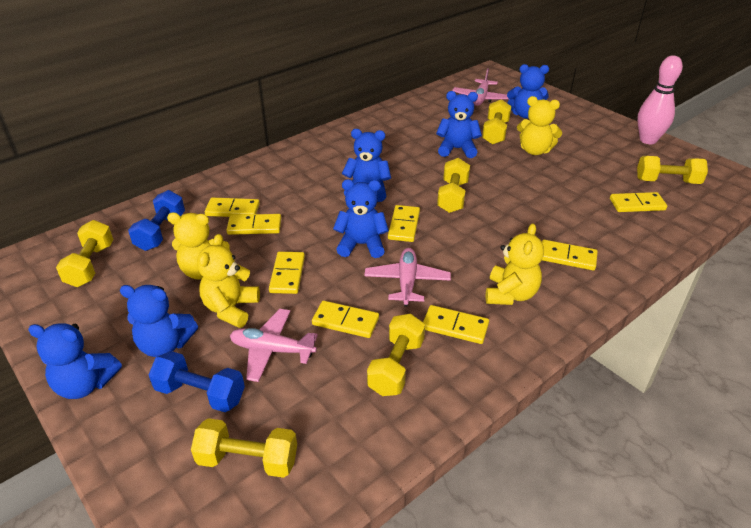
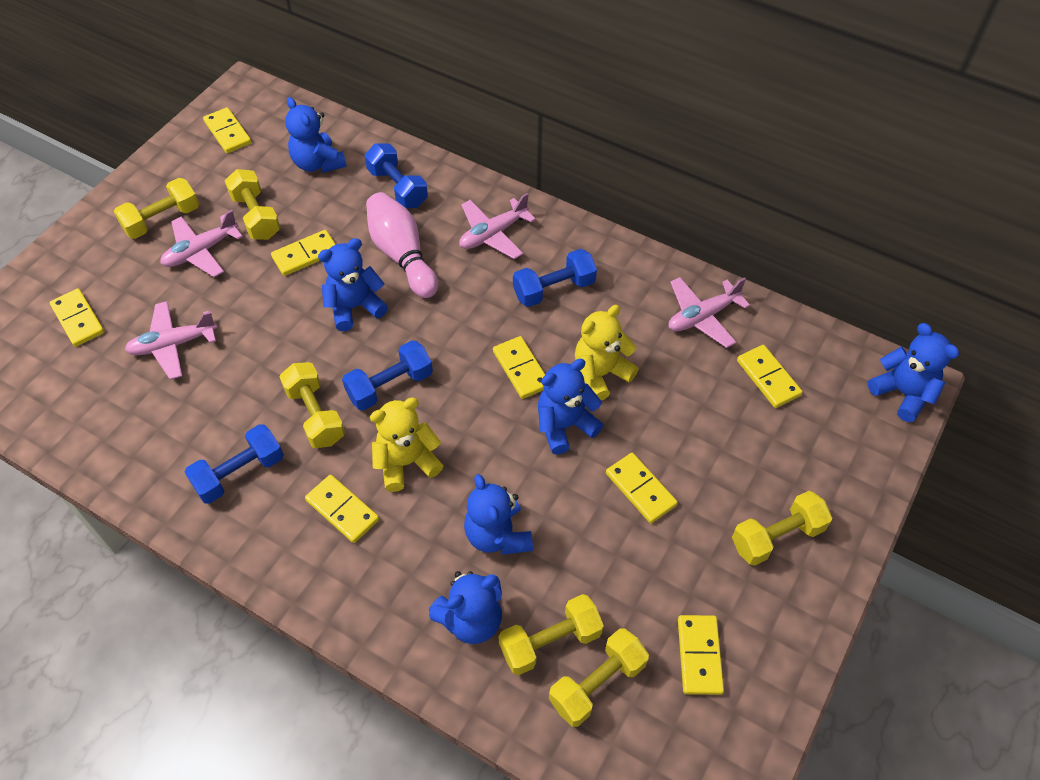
blue dumbbell: [128,190,185,251] [149,351,245,412] = 2 -> [184,424,284,504] [342,340,433,411] [365,143,428,208] [513,249,597,307] = 4
pink plane: [230,309,318,382] [364,248,451,307] [452,68,509,106] = 3 -> [125,301,217,380] [160,210,243,277] [459,193,536,259] [668,277,750,348] = 4
yellow teddy bear: [167,212,230,279] [197,234,260,328] [486,223,544,305] [517,96,562,155] = 4 -> [370,398,444,492] [575,305,639,401] = 2

